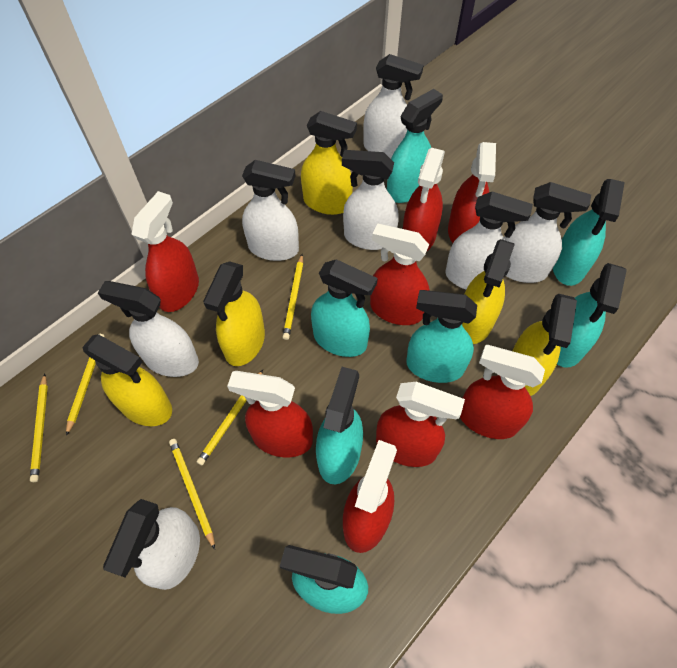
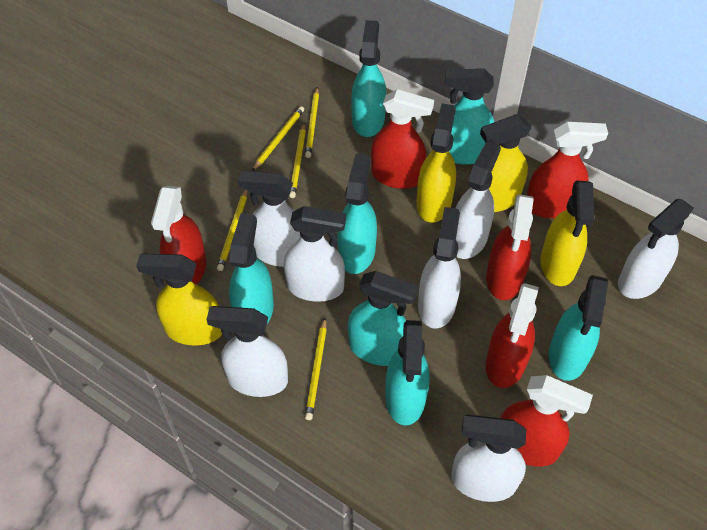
red spray bottle: [132,191,199,312] [227,371,313,457] [343,440,397,553] [370,223,430,325] [376,382,465,467] [403,148,445,251] [448,142,496,243] [460,345,545,439] = 8 -> [151,186,206,284] [371,89,434,189] [486,195,534,300] [486,283,539,388] [501,375,593,467] [527,122,608,218] = 6
yellow spray bottle: [82,334,172,426] [203,262,265,366] [301,111,357,215] [462,239,514,344] [512,294,577,396] = 5 -> [136,253,222,346] [416,103,456,223] [480,114,531,212] [540,180,594,286] = 4

